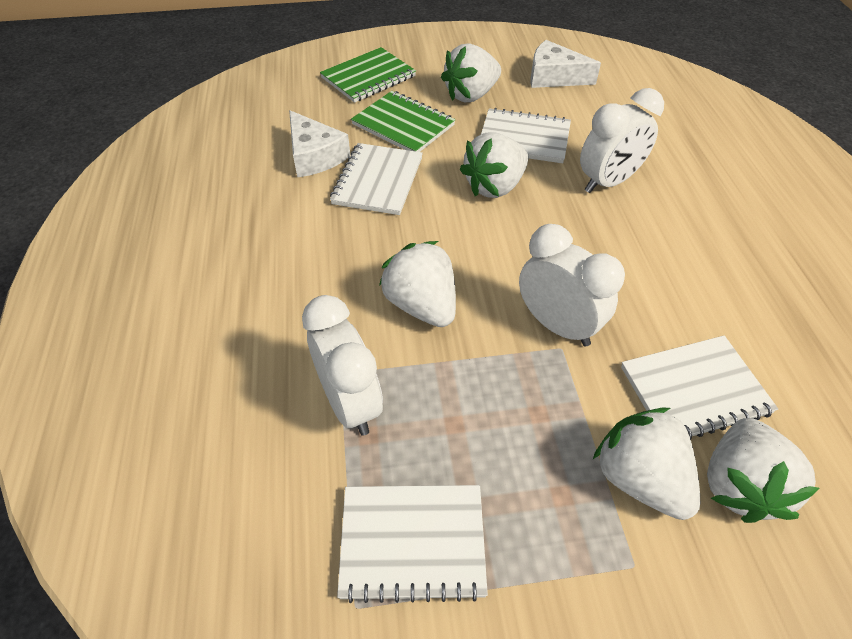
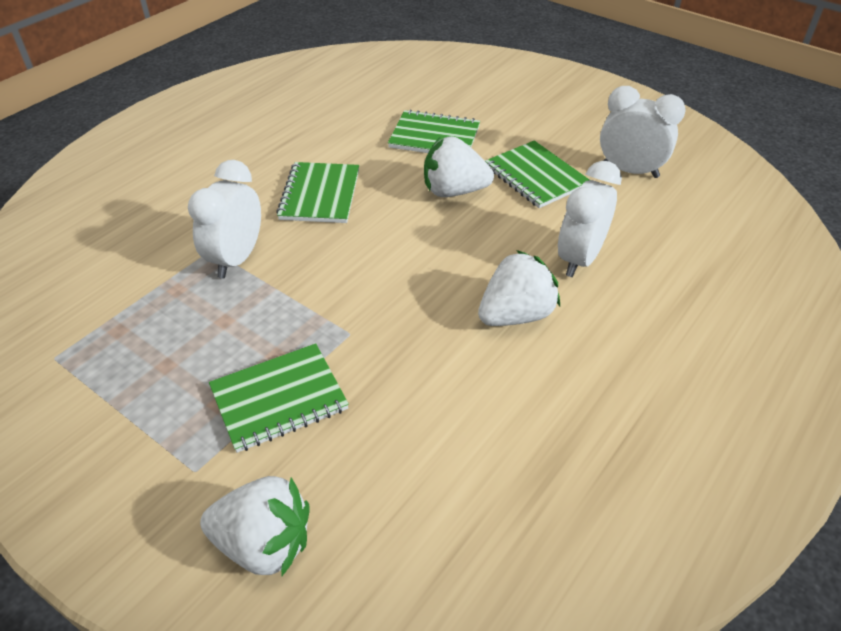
green notebook: [320,47,416,103] [351,91,456,152] = 2 -> [209,343,349,453] [276,162,359,223] [388,109,480,153] [485,140,590,208] = 4
white cheese: [289,110,351,178] [530,40,601,88] = 2 -> none = 0
white notebook: [330,143,423,215] [337,485,488,603] [481,108,571,163] [621,335,778,439] = 4 -> none = 0
white strawberry: [379,241,456,327] [441,43,501,102] [460,132,529,198] [593,407,700,520] [707,418,820,523] = 5 -> [200,476,309,576] [424,136,494,197] [478,250,560,326] = 3

